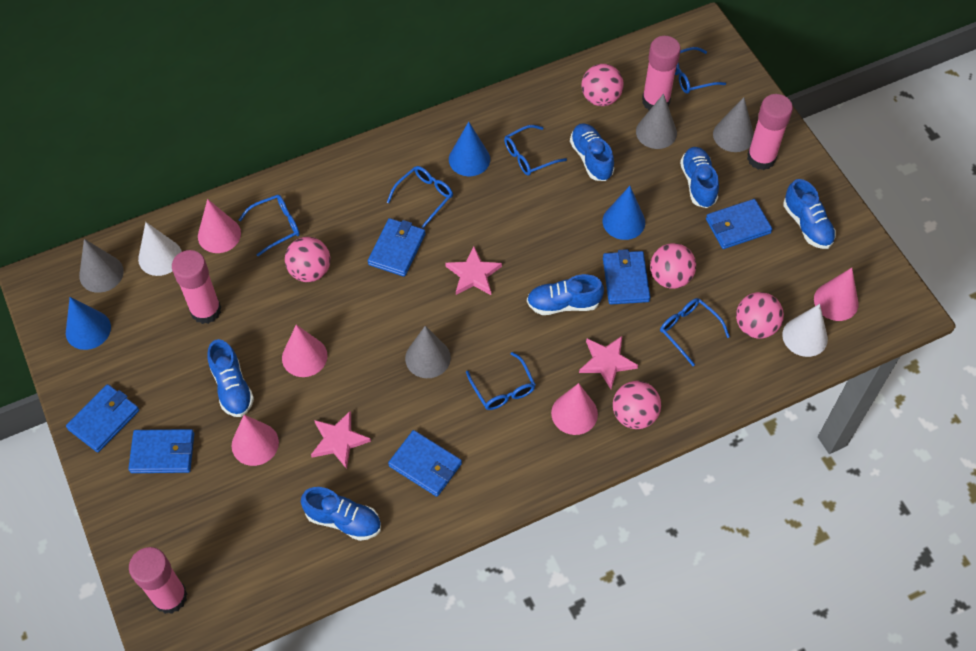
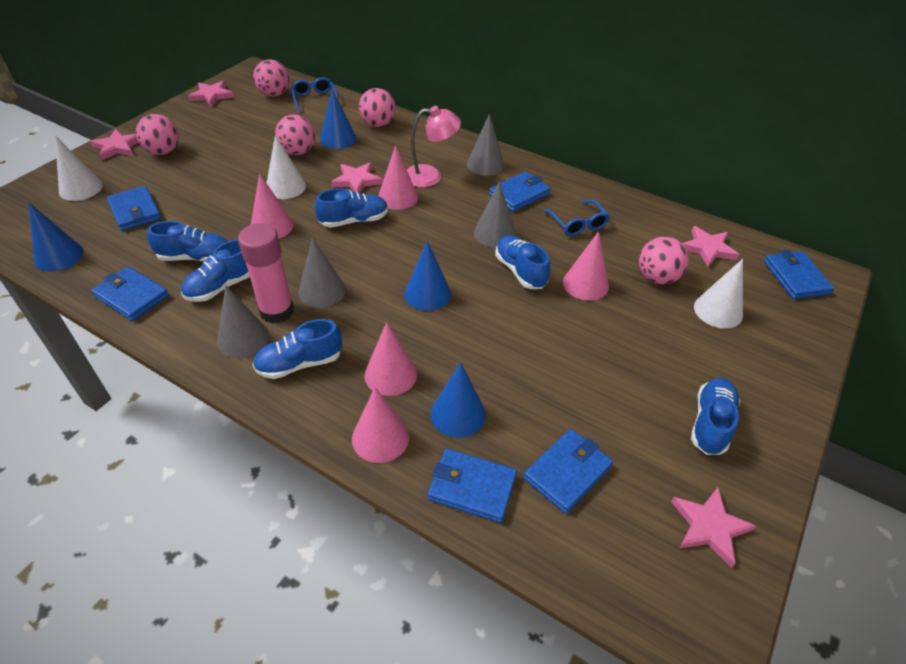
blue cone: [66,297,111,350] [449,122,490,176] [603,186,645,240] = 3 -> [28,202,84,272] [320,89,357,149] [404,241,451,311] [430,362,486,438] = 4
blue glasses: [238,195,300,256] [387,166,453,228] [466,352,536,410] [504,125,567,176] [660,298,730,366] [675,47,726,94] = 6 -> [291,77,338,113] [543,200,610,236] = 2
pink glue stick: [129,547,188,614] [172,250,221,324] [642,36,681,110] [747,94,793,170] = 4 -> [238,223,294,323] = 1
pink lamp: none = 0 -> [407,106,461,187] = 1
pink star: [311,410,371,469] [445,246,502,295] [579,336,638,389] = 3 -> [90,129,139,161] [188,81,234,107] [331,162,383,193] [671,488,756,568] [682,226,740,267] = 5
white cone: [138,222,182,276] [782,304,828,357] = 2 -> [55,136,103,201] [267,135,306,199] [694,259,743,329] = 3

